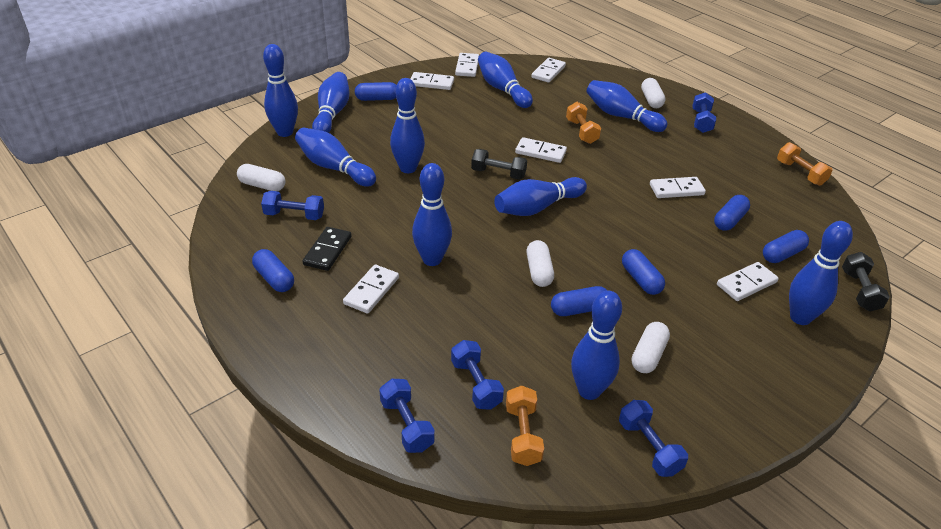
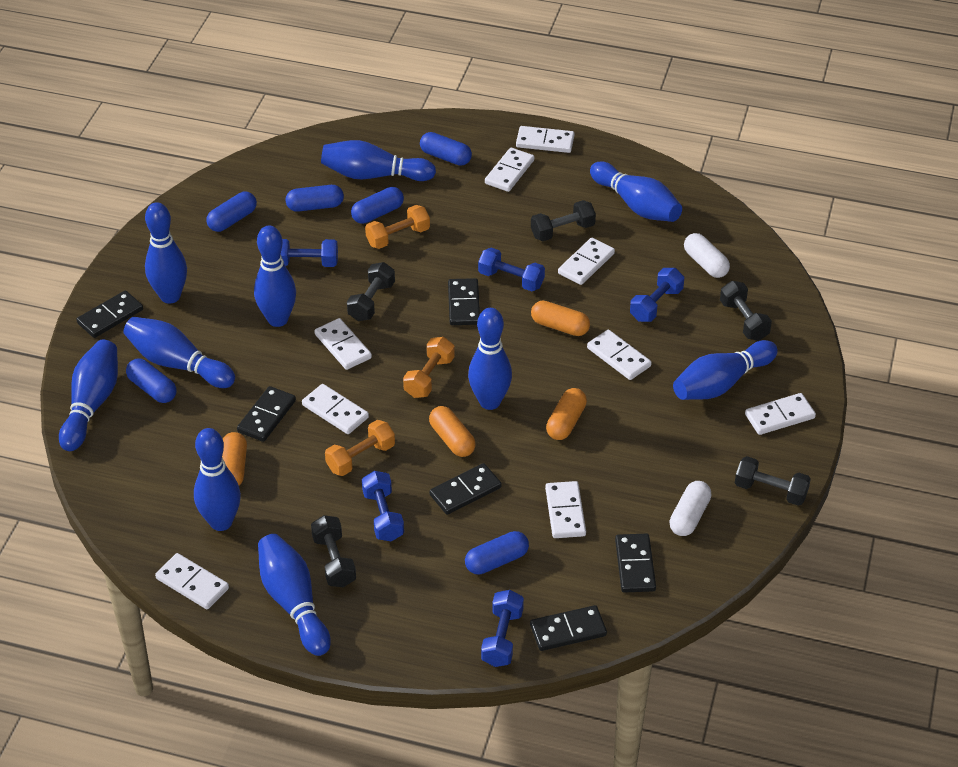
black domino: [303,227,352,271] = 1 -> [76,290,143,338] [237,386,296,442] [430,463,502,515] [448,278,480,325] [530,605,607,651] [615,534,656,593] = 6
black dumbbell: [471,149,527,180] [842,252,890,312] = 2 -> [311,515,356,587] [347,262,395,321] [531,200,596,241] [720,281,772,341] [735,456,811,506] = 5
orange capsule: none = 0 -> [222,432,247,486] [429,406,476,457] [531,300,590,336] [546,388,587,440] = 4
white capsule: [237,164,286,191] [526,240,554,287] [632,322,670,373] [641,78,665,108] = 4 -> [669,481,712,536] [684,233,730,278] = 2
white domino: [343,265,399,314] [411,72,454,90] [455,53,479,77] [515,137,567,163] [531,58,566,83] [650,177,706,198] [717,262,779,301] = 7 -> [155,553,229,609] [302,384,369,434] [314,318,372,370] [485,148,534,192] [516,126,575,153] [545,481,586,538] [558,238,615,285] [587,330,652,380] [745,393,816,435] = 9

